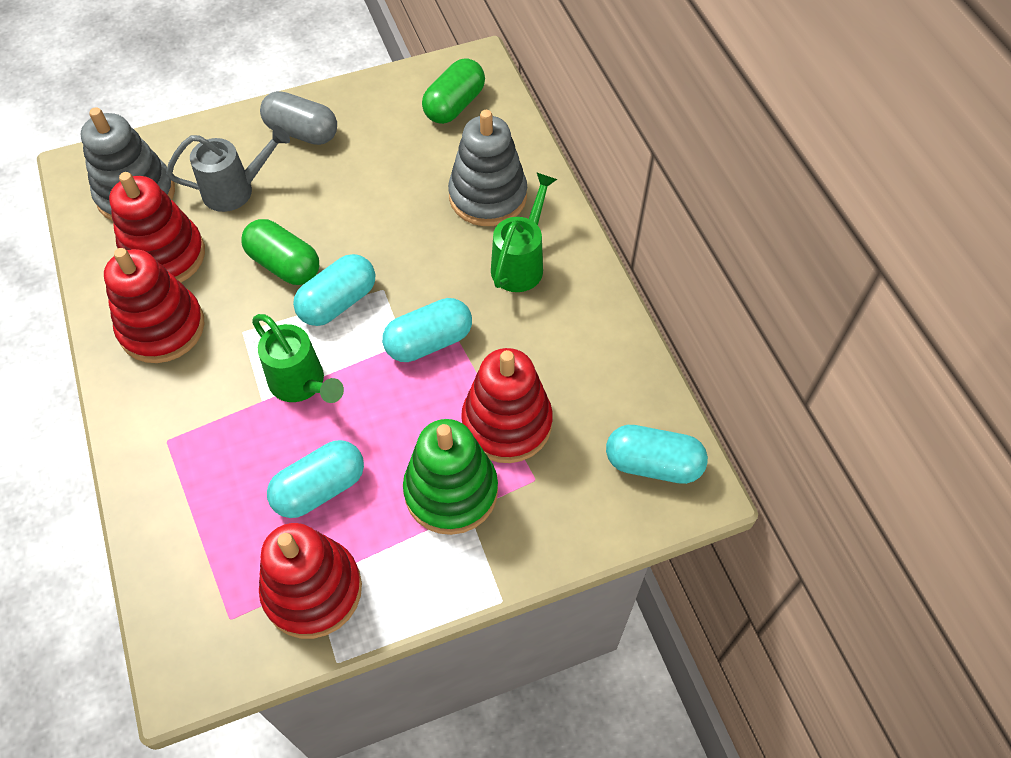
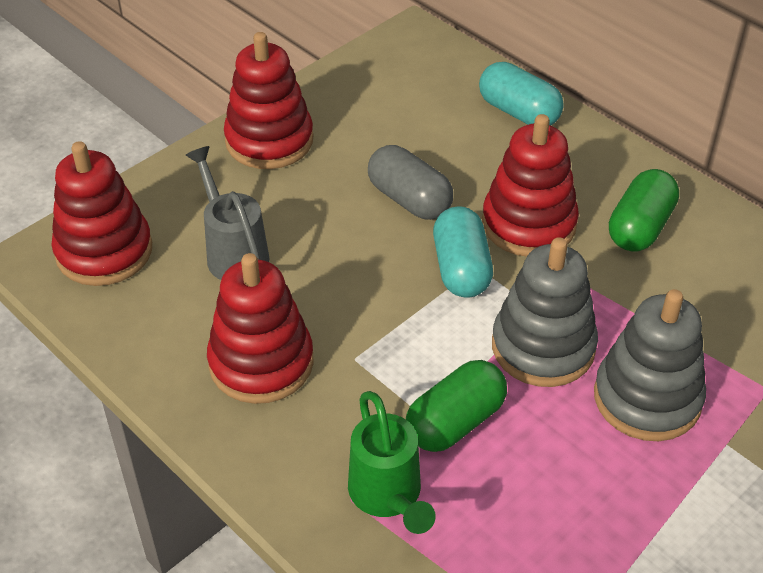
green stacking toy: [403,419,498,535] = 1 -> none = 0
green watering can: [252,314,344,403] [491,172,557,292] = 2 -> [348,391,436,534] = 1
turquoise capsule: [267,440,364,518] [293,254,375,326] [382,298,472,362] [606,425,708,484] = 4 -> [433,206,493,298] [479,62,564,126] = 2

